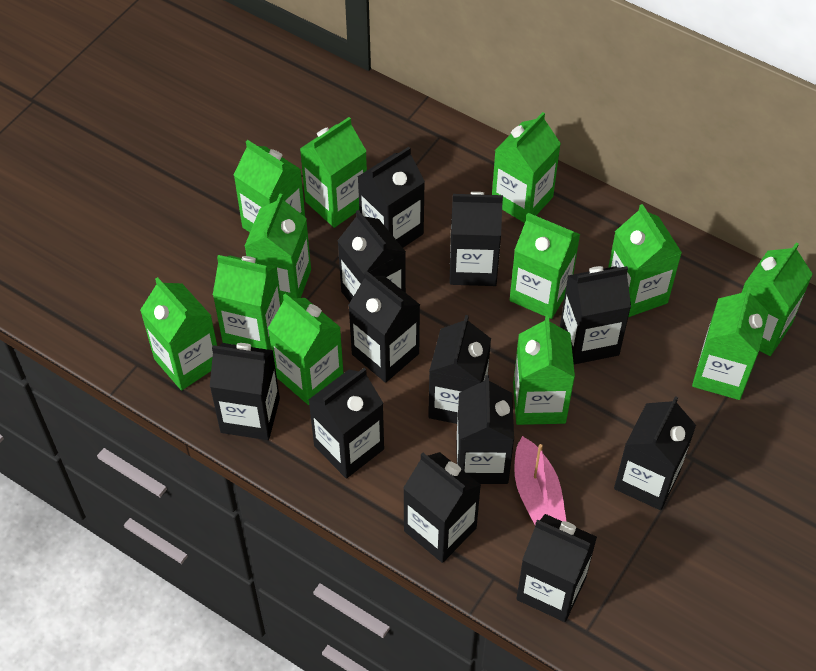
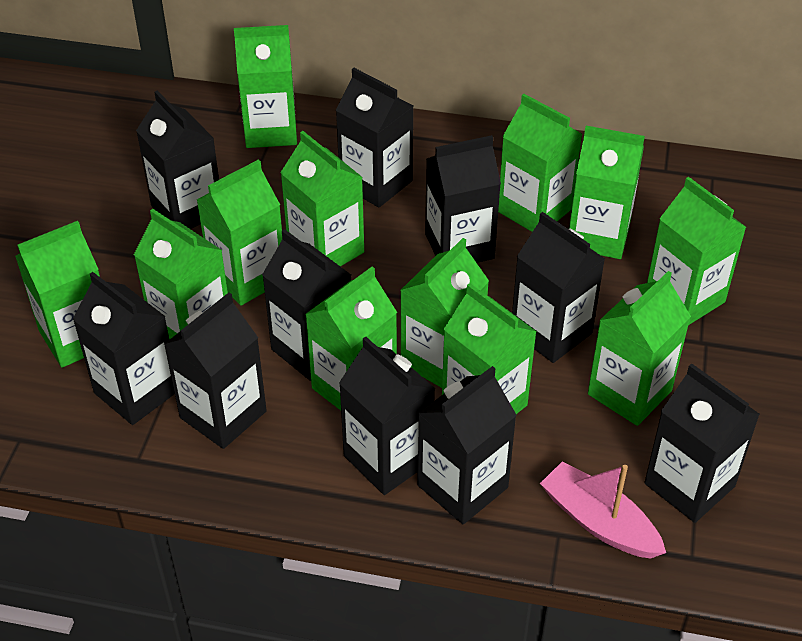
black carton: [210,343,280,440] [309,368,384,478] [337,210,406,302] [348,271,420,383] [358,147,425,248] [403,452,481,563] [428,315,491,424] [449,192,503,286] [456,375,514,484] [516,514,597,622] [560,266,631,364] [614,396,696,510] = 12 -> [73,272,175,425] [136,91,219,229] [164,293,267,449] [262,229,351,381] [336,68,413,207] [339,337,435,495] [418,366,517,524] [425,135,501,263] [512,212,605,363] [644,363,760,523] = 10

